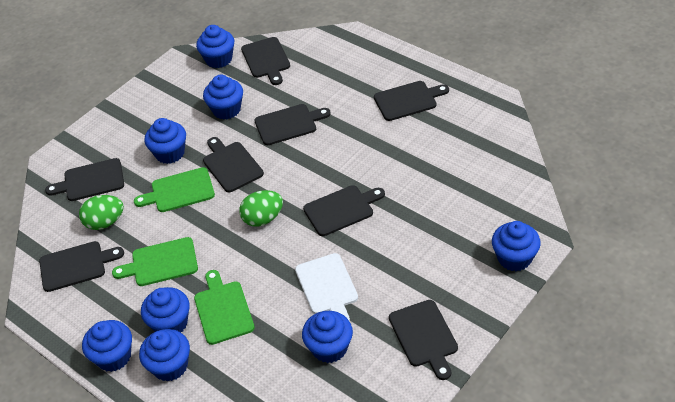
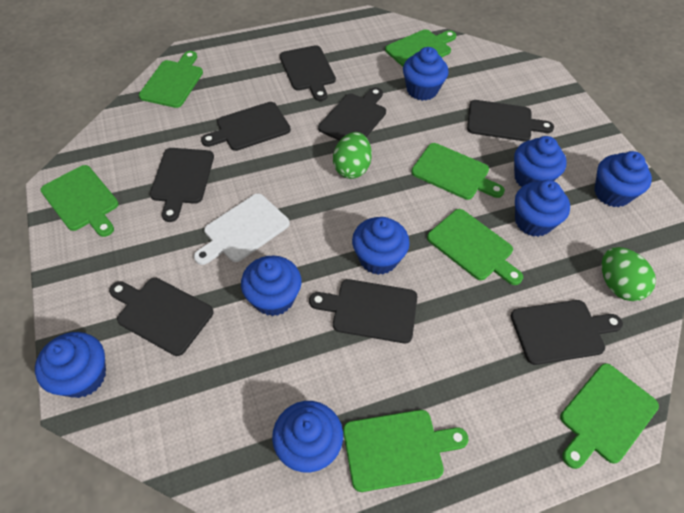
green cutting board: [112,237,198,286] [134,167,215,212] [194,270,255,345] = 3 -> [41,165,119,237] [139,51,203,108] [343,410,468,492] [385,29,456,67] [411,143,505,200] [427,209,523,285] [560,363,659,469] = 7

